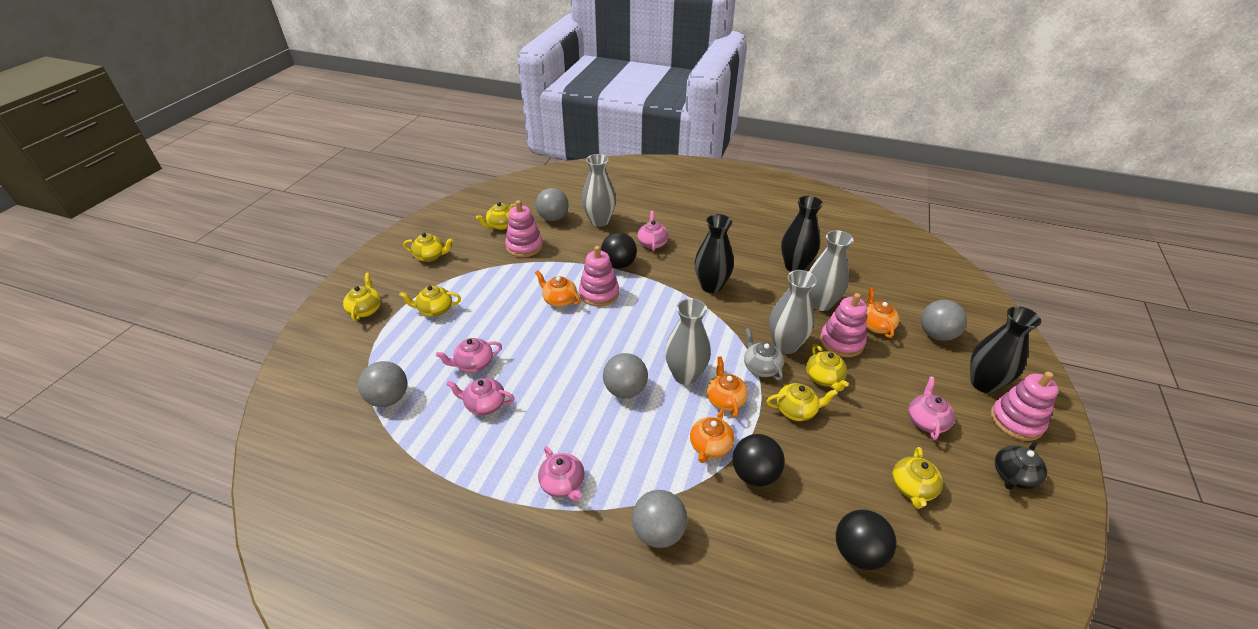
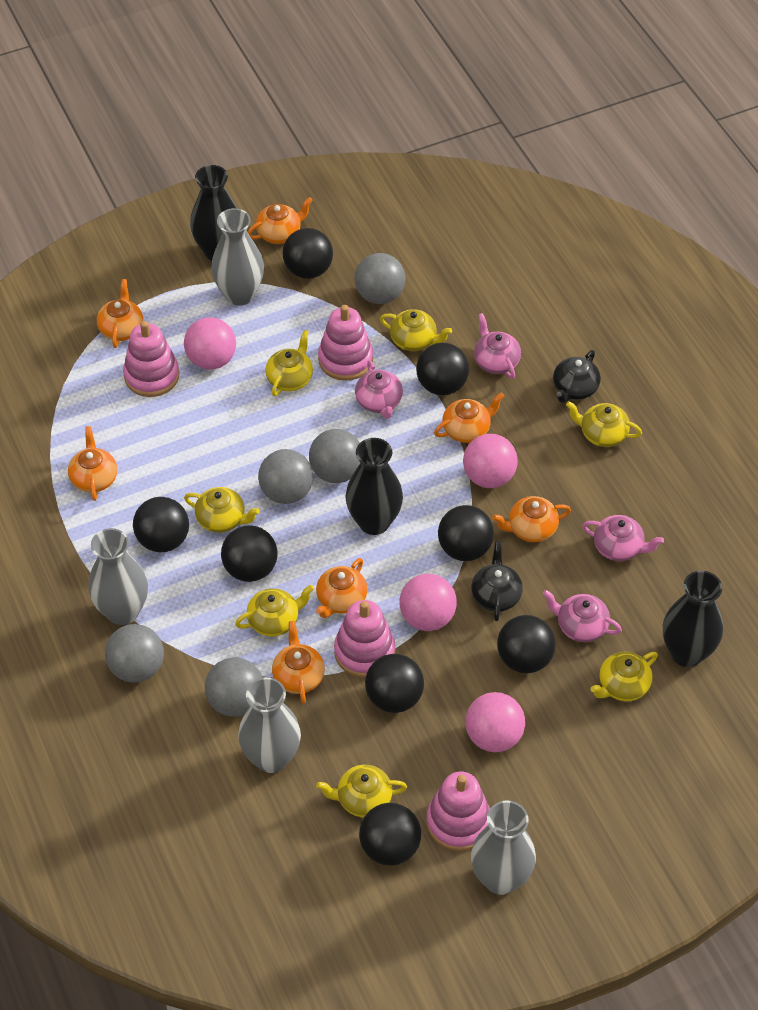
black ball: [601,232,637,269] [733,434,785,487] [836,510,897,570] = 3 -> [133,497,189,552] [221,525,277,582] [283,228,333,279] [359,803,421,866] [365,654,424,713] [416,343,469,396] [438,505,494,561] [497,615,556,673] = 8
black teapot: [995,442,1047,490] = 1 -> [471,541,523,621] [553,350,601,403] = 2
grey teapot: [744,328,784,381] = 1 -> none = 0
orange teapot: [535,270,581,307] [690,409,734,463] [707,356,748,418] [867,287,899,338] = 4 -> [68,426,117,501] [97,279,143,348] [248,197,313,244] [272,621,325,704] [316,558,367,618] [434,393,504,443] [492,496,571,542] = 7
pink ball: none = 0 -> [184,317,236,370] [399,574,457,631] [463,434,518,488] [465,692,525,752] = 4
pink teapot: [436,338,502,372] [446,378,515,415] [538,446,585,502] [637,211,668,251] [909,376,955,440] = 5 -> [355,360,403,419] [474,313,521,379] [543,590,622,642] [582,515,664,561] = 4

